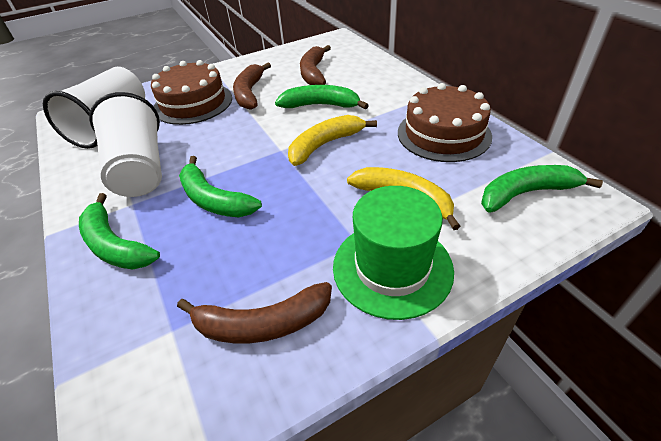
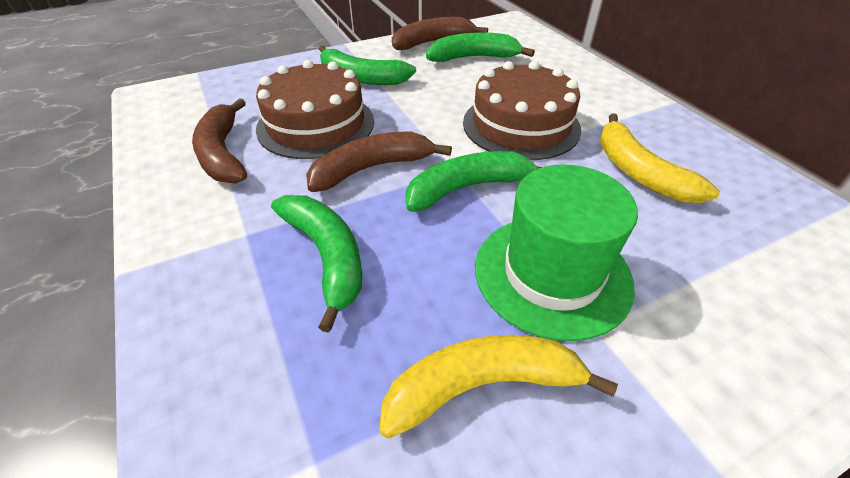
white cup: [43,67,145,149] [89,92,162,197] = 2 -> none = 0

